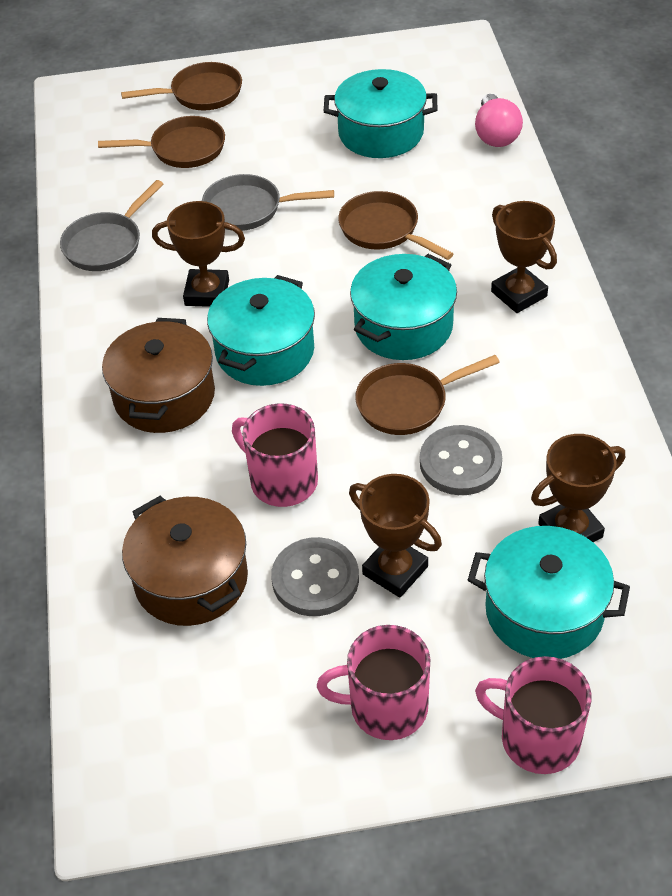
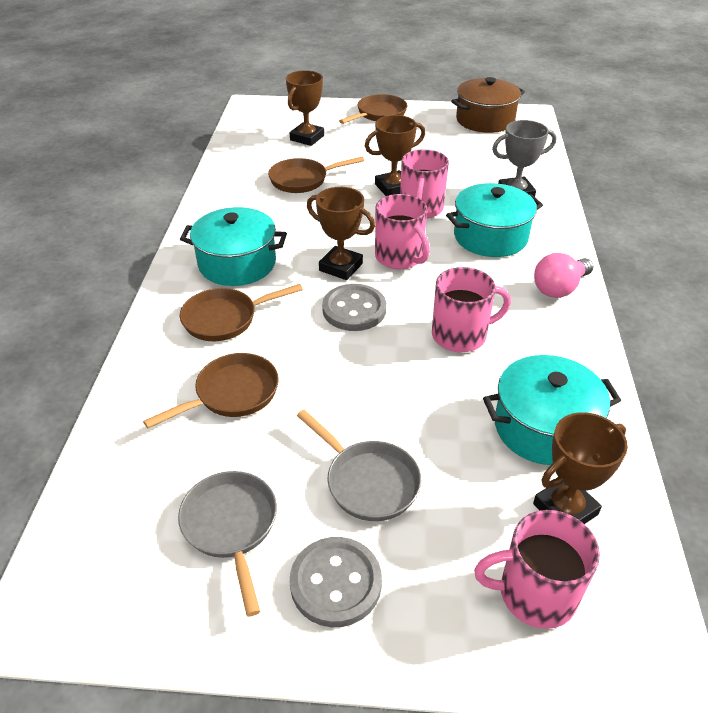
brown pot: [102,318,215,433] [122,496,248,626] = 2 -> [451,77,525,133] = 1
grey trophy: none = 0 -> [492,120,557,197] = 1
pink mug: [232,403,318,507] [317,625,430,740] [475,656,591,774] = 3 -> [375,194,430,269] [400,149,449,218] [432,267,511,352] [474,510,600,629] = 4
turquoise pot: [207,275,315,386] [324,69,437,158] [350,254,457,360] [468,526,630,659] = 4 -> [180,207,287,286] [446,183,543,257] [483,355,621,465] = 3

